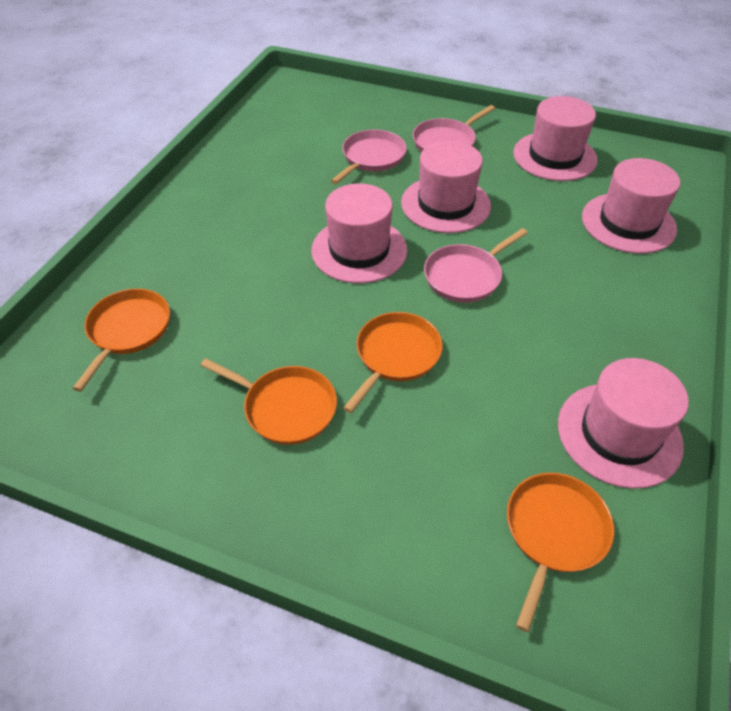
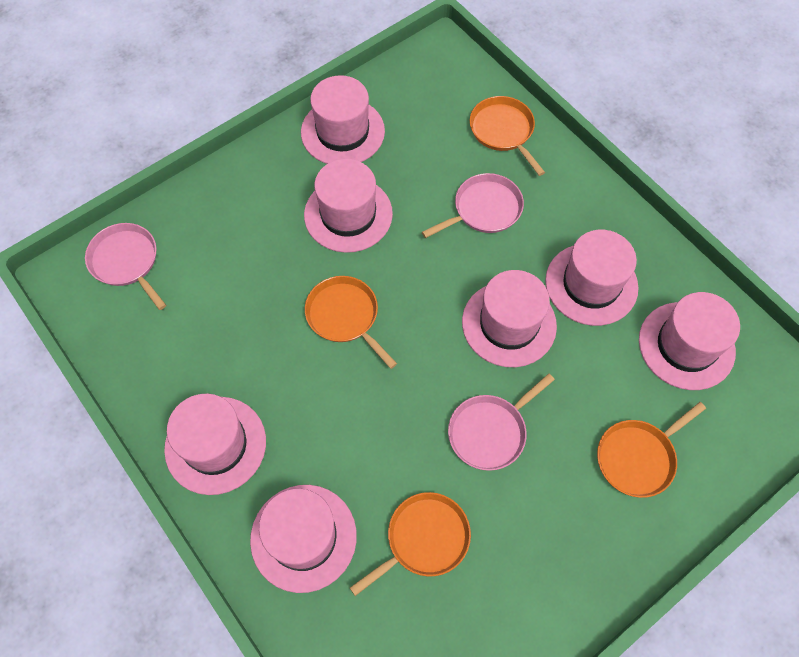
pink hat: [311,184,407,283] [401,141,491,233] [513,96,598,181] [558,358,689,489] [582,158,681,254] = 5 -> [164,394,266,495] [250,485,357,593] [301,75,385,164] [304,159,393,253] [462,270,557,367] [545,230,639,326] [639,292,740,390] = 7

